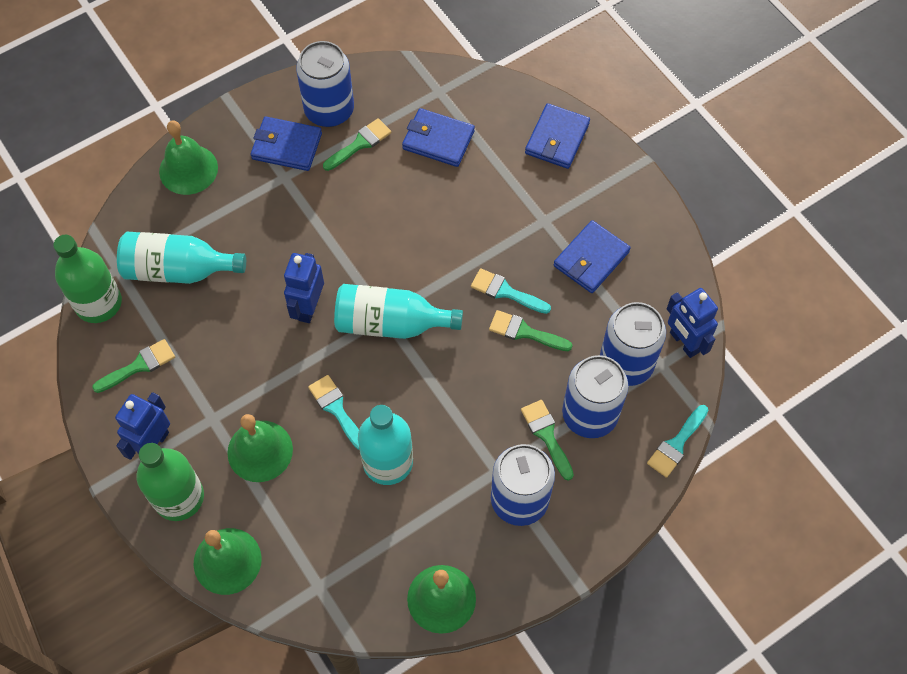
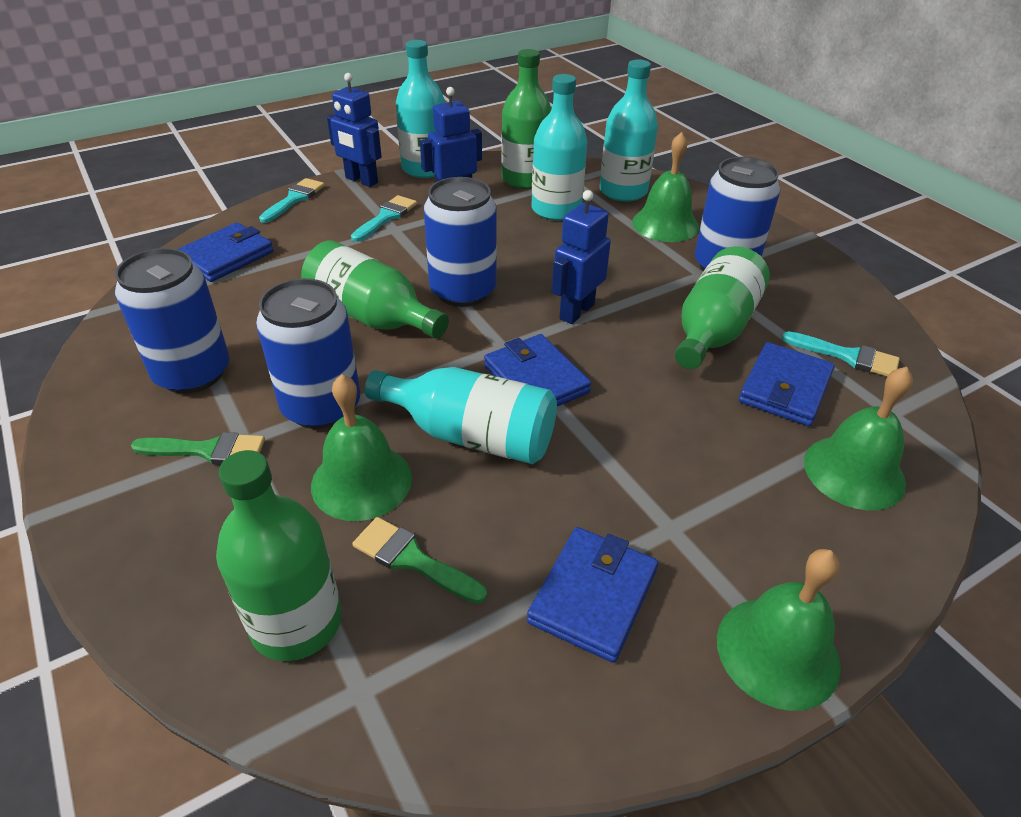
green bottle: [53,235,122,323] [137,443,204,521] = 2 -> [216,450,342,661] [301,240,449,339] [501,49,551,189] [675,246,770,369] = 4
green brush: [92,339,175,393] [323,118,391,171] [489,310,573,351] [521,400,574,481] = 4 -> [131,432,265,465] [352,517,487,604] = 2
turquoise bottle: [117,232,246,284] [334,284,463,339] [358,405,413,485] = 3 -> [365,367,557,464] [396,40,445,178] [531,74,587,221] [600,59,658,202] = 4

